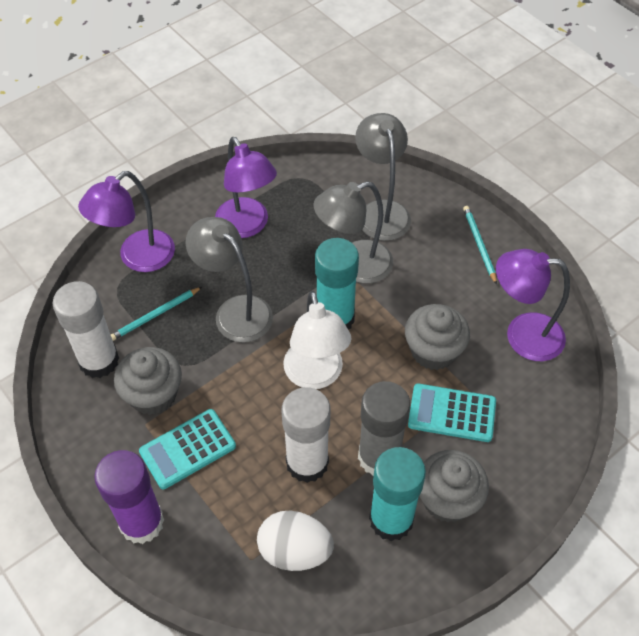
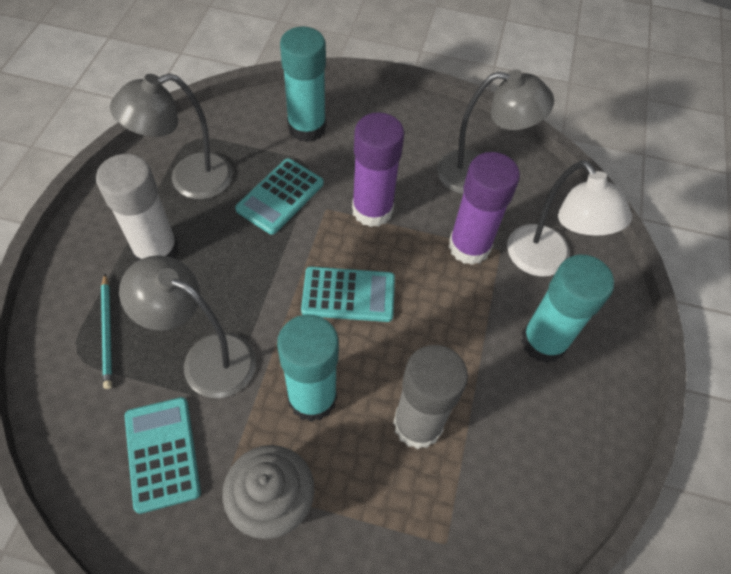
grey cupcake: [114,347,182,415] [405,304,470,370] [419,450,489,523] = 3 -> [222,445,315,539] = 1
purple glue stick: [94,450,164,544] = 1 -> [352,112,405,227] [449,152,520,265] = 2
purple lamp: [78,171,175,272] [215,137,277,238] [496,249,570,361] = 3 -> none = 0
turquoise calculator: [139,409,236,489] [408,384,496,442] = 2 -> [125,397,201,514] [235,158,324,235] [301,267,395,322] = 3
turquoise glue stick: [315,238,359,329] [369,447,426,541] = 2 -> [277,315,339,422] [280,26,326,142] [521,255,614,363] = 3
turquoise pencil: [111,287,202,341] [463,206,497,285] = 2 -> [101,274,112,389] = 1
white egg: [257,511,334,571] = 1 -> none = 0
white glue stick: [52,281,119,378] [282,387,331,483] = 2 -> [96,154,179,261] = 1

